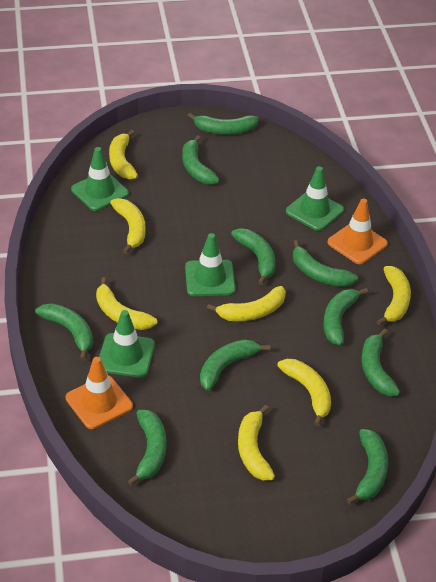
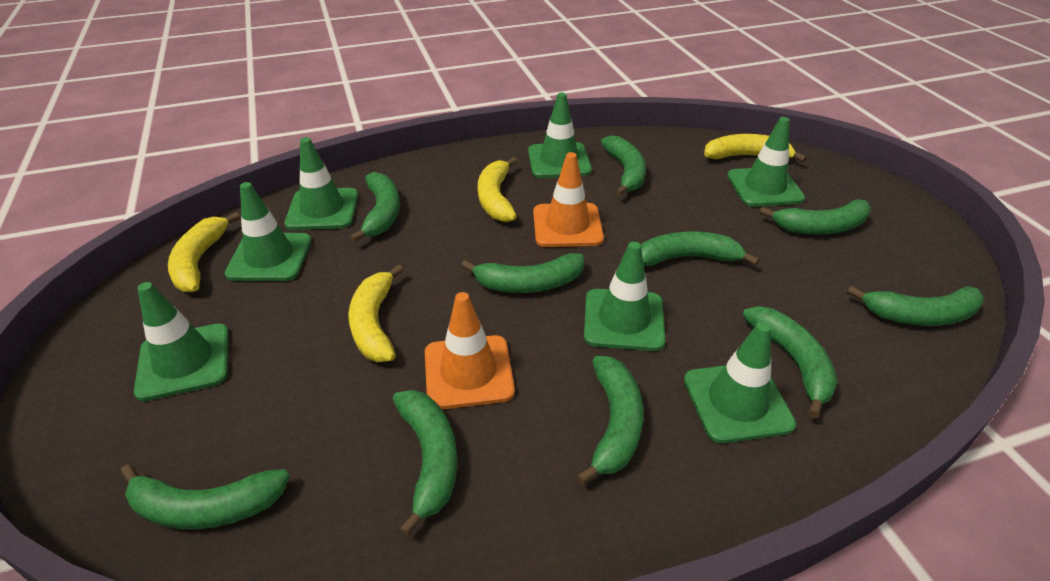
green traffic cone: [71,147,129,211] [99,310,155,378] [185,233,236,296] [286,166,344,231] = 4 -> [134,282,229,401] [225,182,312,281] [284,137,358,230] [528,93,592,178] [584,242,666,351] [684,322,796,443] [727,117,805,207] = 7
yellow banana: [96,277,157,330] [109,130,138,180] [110,198,146,254] [207,286,286,321] [238,405,275,480] [277,359,331,426] [377,266,411,325] = 7 -> [168,212,240,292] [348,264,403,362] [478,157,517,222] [704,134,807,162] = 4

